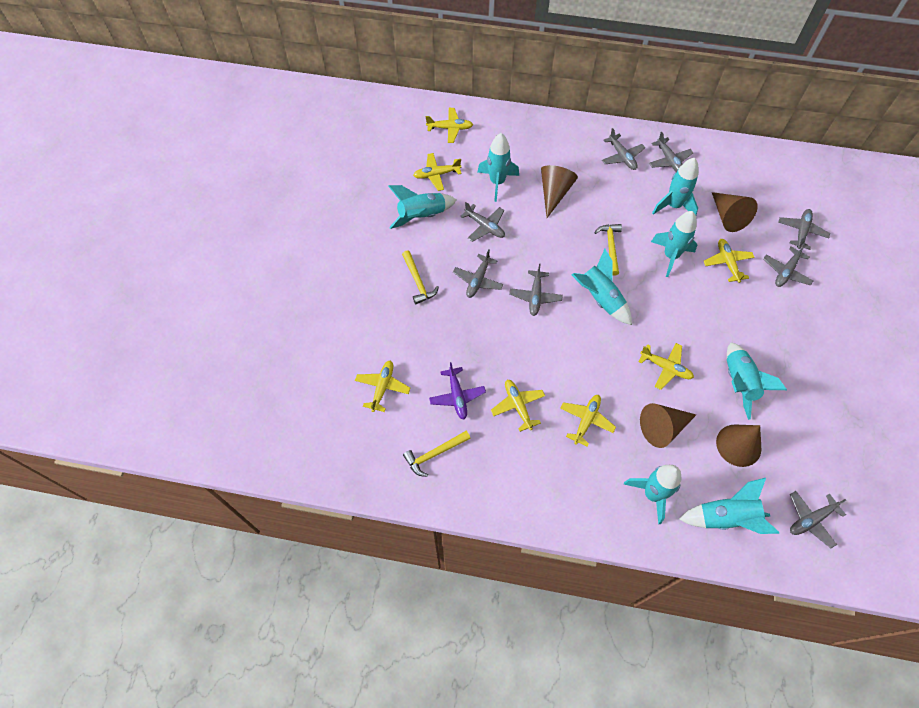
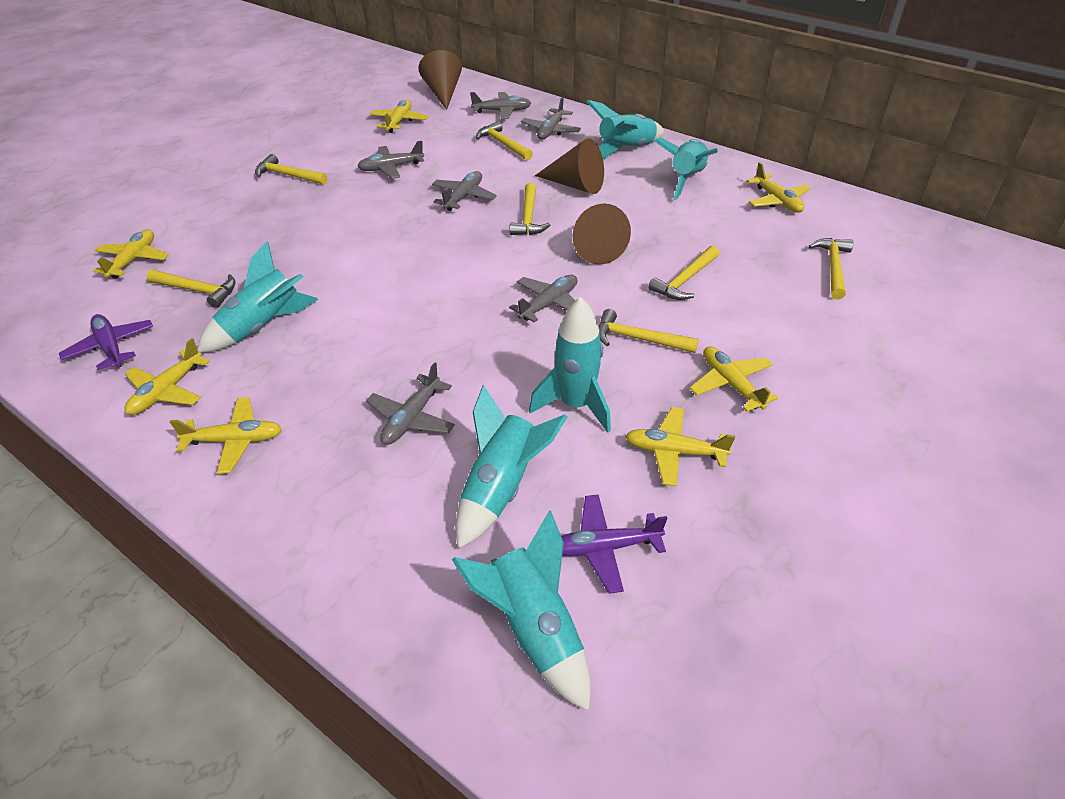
brown cone: [541,165,578,218] [640,403,696,448] [712,192,758,232] [716,424,761,467] = 4 -> [418,50,462,110] [535,138,604,194] [572,203,631,265] = 3
grey plane: [453,249,503,298] [460,202,505,242] [509,264,563,316] [602,128,645,170] [649,132,693,172] [763,244,814,287] [778,209,830,250] [790,491,846,548] = 8 -> [357,141,424,179] [366,362,455,445] [432,171,497,211] [470,92,531,119] [509,275,578,323] [521,97,581,140] = 6
purple plane: [429,362,486,419] = 1 -> [59,314,154,370] [561,494,667,594] = 2
turquoise rocket: [388,185,456,229] [477,133,519,202] [572,249,632,325] [624,465,681,524] [651,211,697,277] [652,158,698,215] [679,478,779,534] [727,342,787,420] = 8 -> [197,241,318,353] [452,510,591,712] [455,385,567,549] [529,297,611,433] [587,100,665,159] [655,138,718,200] = 6
yellow hammer: [402,250,439,304] [403,431,471,477] [594,224,622,276] = 3 -> [147,270,236,308] [255,154,327,184] [476,121,533,160] [509,183,550,235] [598,309,699,353] [648,246,719,300] [809,238,854,300] = 7

